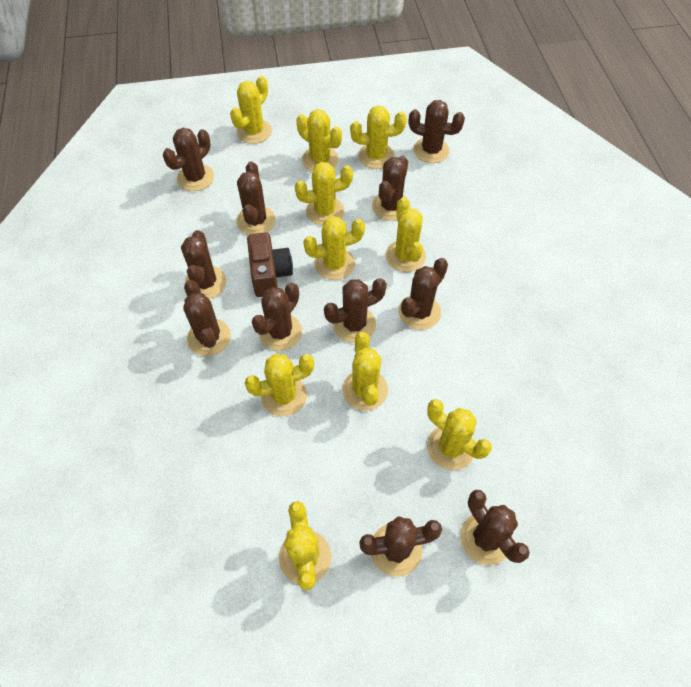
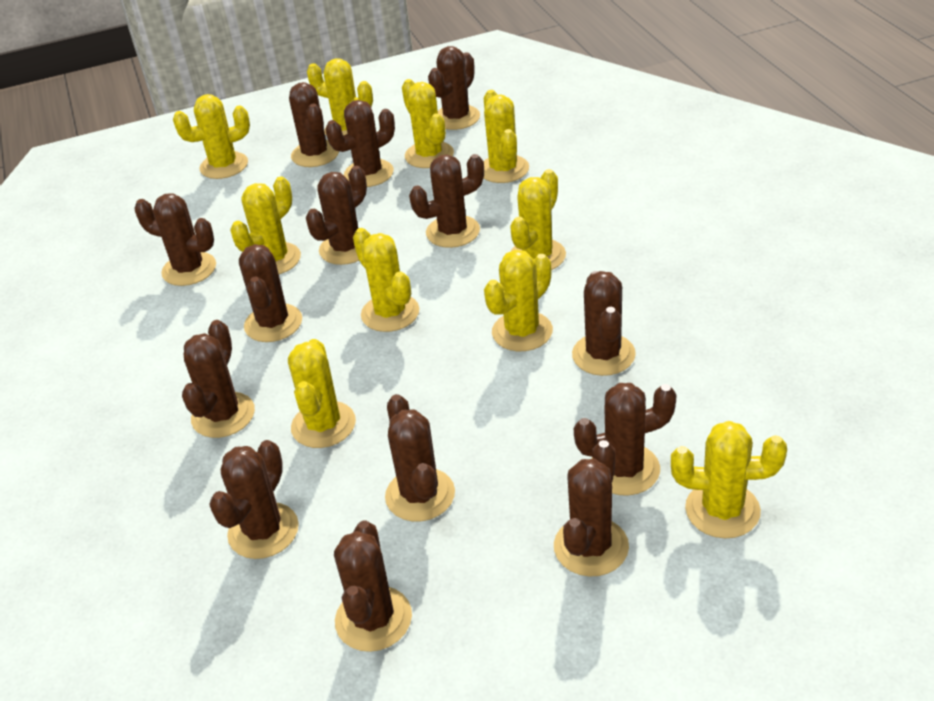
brown cactus: [163,128,214,191] [181,230,226,299] [183,280,231,356] [237,161,275,235] [252,283,302,351] [324,278,387,343] [360,516,442,577] [372,156,410,221] [399,258,448,330] [409,100,465,163] [460,490,530,565] = 11 -> [135,193,216,286] [182,320,255,438] [209,440,299,559] [239,244,302,342] [289,82,339,167] [306,166,367,265] [325,100,395,187] [334,520,412,652] [385,394,455,521] [409,154,484,248] [428,46,480,130] [554,440,629,577] [572,271,636,376] [574,383,677,496] = 14
brown camera: [247,232,293,297] = 1 -> none = 0

